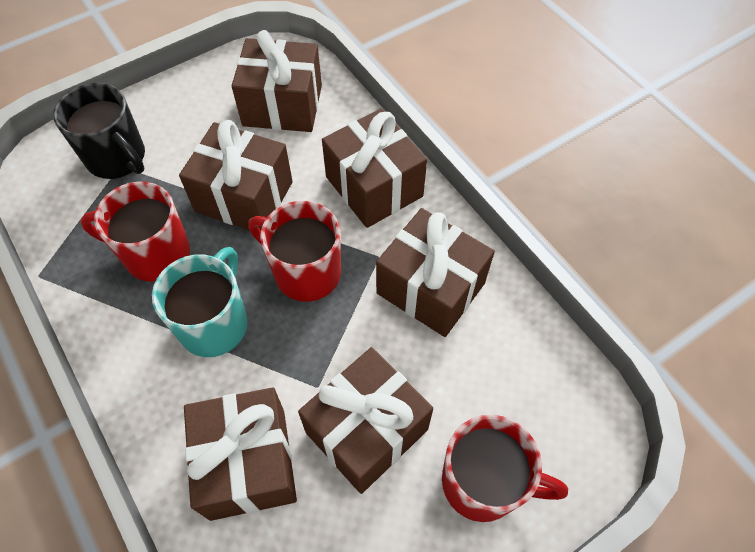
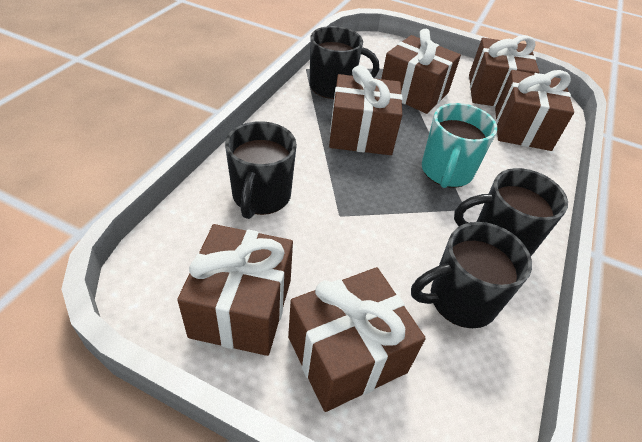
black mug: [53,83,145,179] = 1 -> [225,121,297,219] [310,26,379,99] [411,222,532,328] [454,168,568,256] = 4
red mug: [80,181,190,282] [248,201,341,302] [442,415,568,522] = 3 -> none = 0

